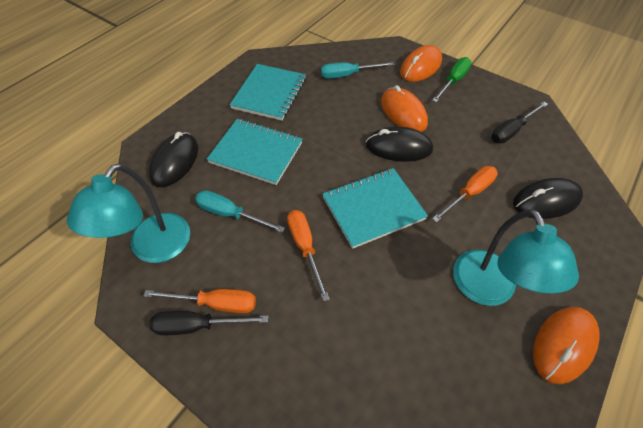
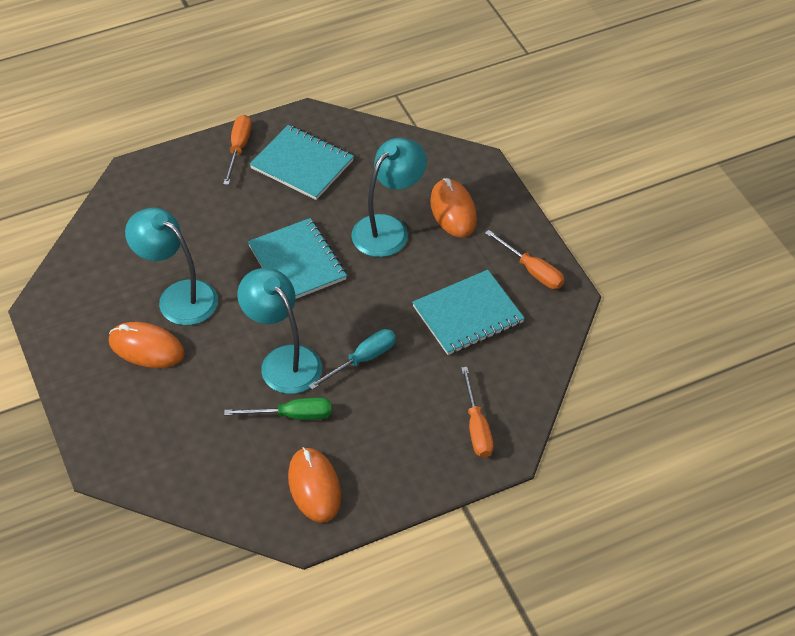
black mouse: [149,132,198,187] [366,126,433,162] [513,178,583,219] = 3 -> none = 0
black screwdriver: [150,311,268,335] [491,102,548,143] = 2 -> none = 0
turquoise lamp: [67,164,190,263] [453,209,579,306] = 2 -> [125,208,218,325] [237,268,322,394] [351,138,427,257] = 3
turquoise screwdriver: [195,190,285,233] [321,62,394,79] = 2 -> [309,329,396,390] = 1

